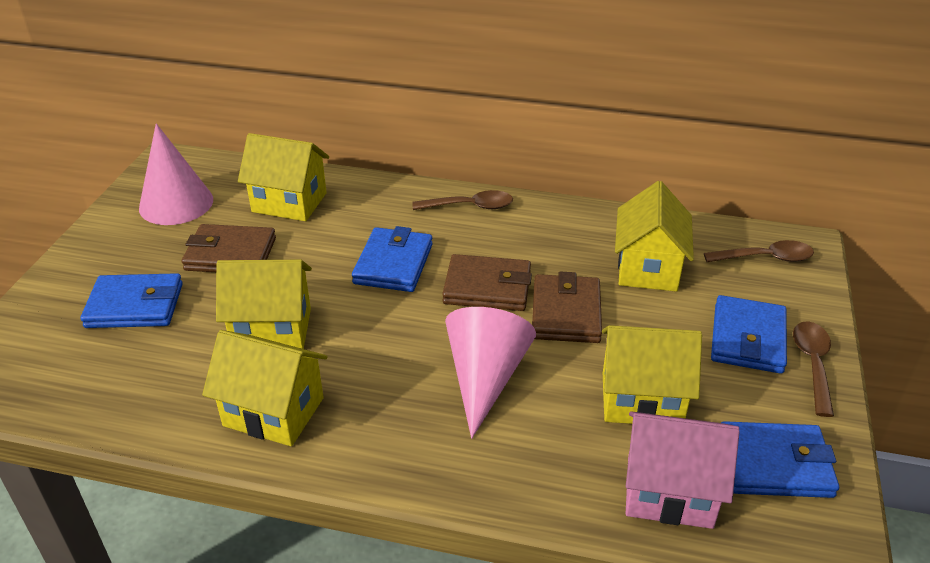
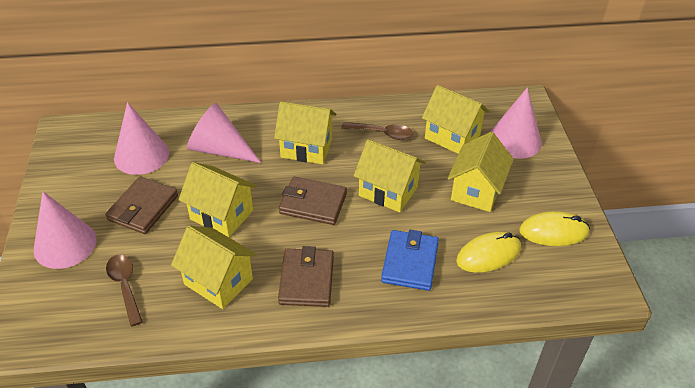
blue wallet: [81,273,183,328] [352,226,433,292] [711,295,787,374] [721,421,839,498] = 4 -> [381,230,439,291] = 1
brown spoon: [412,190,513,210] [704,240,814,262] [793,322,834,417] = 3 -> [106,254,143,326] [341,122,413,140] = 2
pink cone: [139,123,213,225] [445,307,536,439] = 2 -> [33,191,97,269] [114,102,169,175] [187,103,261,163] [490,87,542,159] = 4
pink house: [626,411,740,529] = 1 -> none = 0
yellow house: [202,330,328,446] [216,260,312,349] [238,133,329,221] [602,325,702,424] [615,181,694,292] = 5 -> [171,226,257,309] [179,162,257,237] [274,102,336,164] [354,139,426,212] [422,85,490,154] [448,132,514,212] = 6
yellow mouse: none = 0 -> [456,232,521,273] [519,211,590,246] = 2

